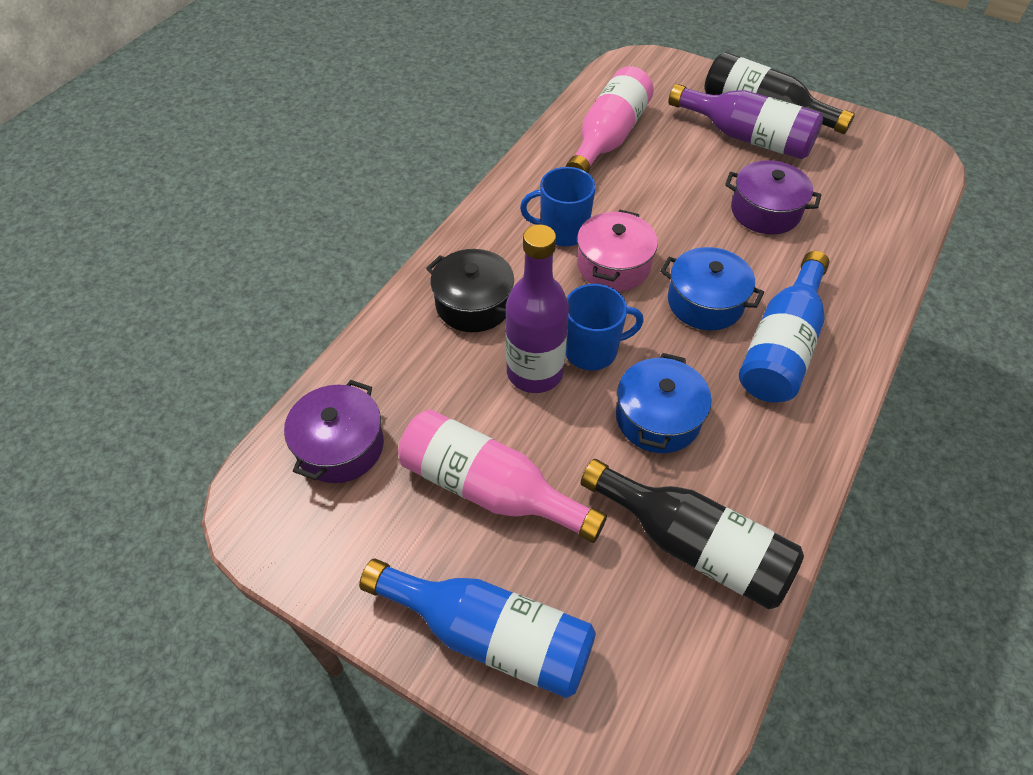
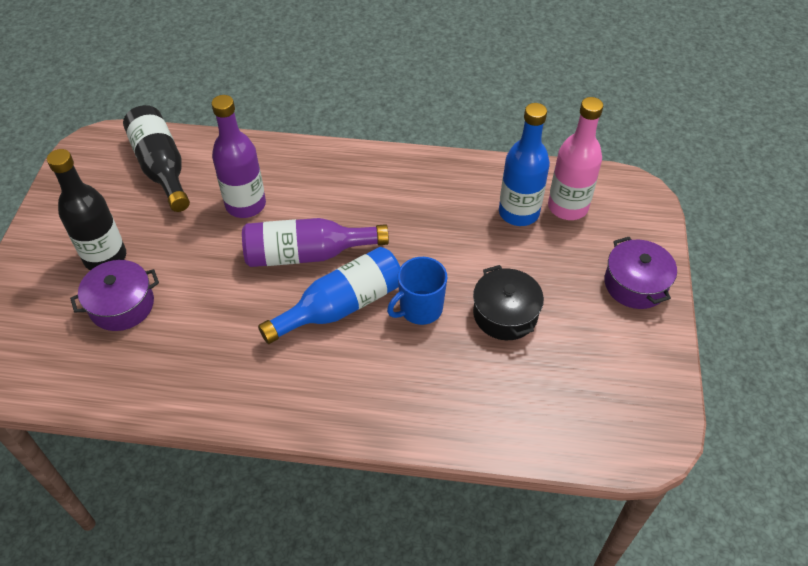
blue mug: [520,167,596,246] [566,284,644,370] = 2 -> [387,257,447,325] = 1
blue pot: [616,353,711,453] [660,247,764,330] = 2 -> none = 0
pink bottle: [398,409,607,543] [566,66,654,173] = 2 -> [548,97,603,220] = 1
pink pot: [577,210,658,291] = 1 -> none = 0

